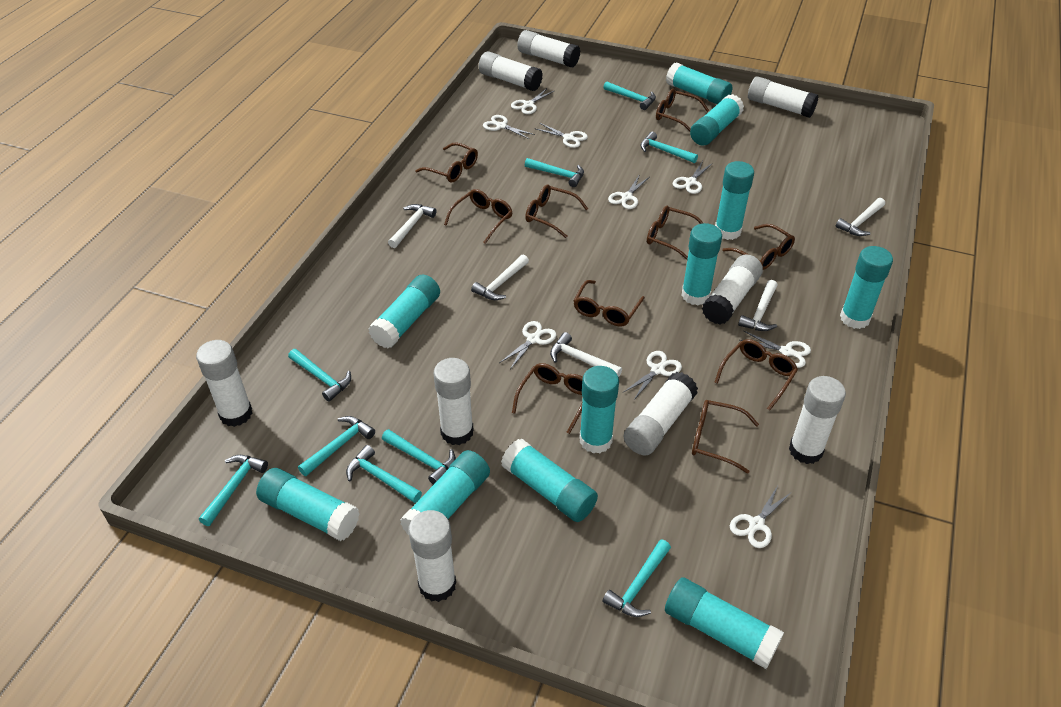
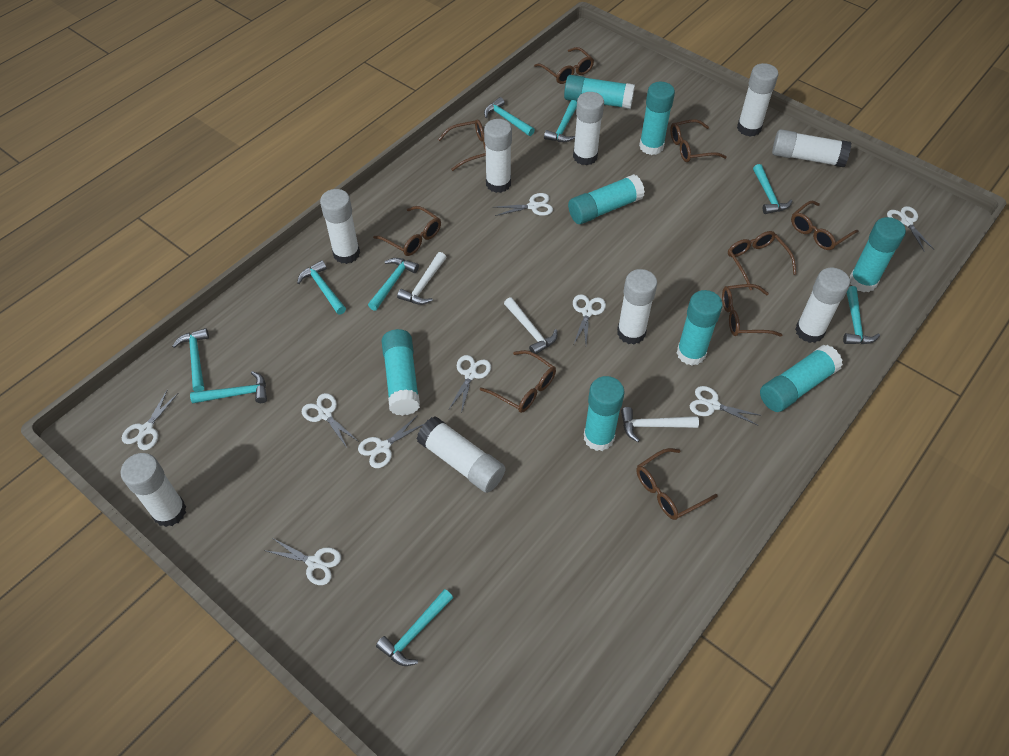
brown glasses: [415,142,478,183] [444,189,513,244] [512,363,583,434] [525,185,588,238] [573,280,645,326] [647,206,703,260] [656,88,709,131] [692,400,759,474] [714,339,798,410] [722,224,795,270] = 10 -> [373,206,441,256] [438,120,486,171] [480,350,556,413] [534,47,594,84] [636,448,718,520] [670,119,727,162] [722,284,782,337] [728,231,797,290] [791,200,859,250] = 9
turquoise glue stick: [256,468,359,541] [368,274,440,349] [400,450,490,535] [501,439,598,522] [580,366,619,453] [665,577,784,669] [666,62,732,104] [681,223,722,305] [690,94,744,145] [715,161,754,240] [840,246,893,329] = 11 -> [382,329,420,416] [564,75,635,109] [568,174,645,224] [584,376,624,451] [639,82,675,155] [677,290,723,366] [760,345,843,412] [850,217,906,292] = 8
white hammer: [388,204,437,248] [471,254,529,300] [550,332,622,377] [738,280,778,331] [836,198,885,236] = 5 -> [397,252,446,305] [504,297,557,354] [621,407,699,442] = 3

